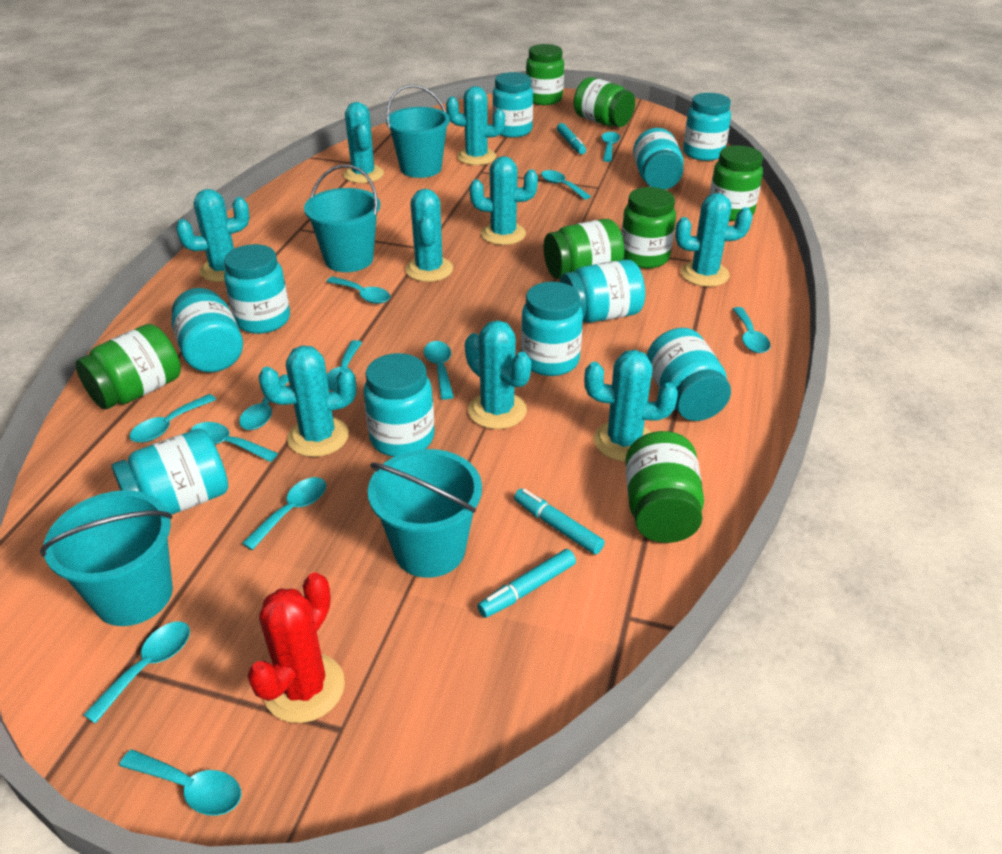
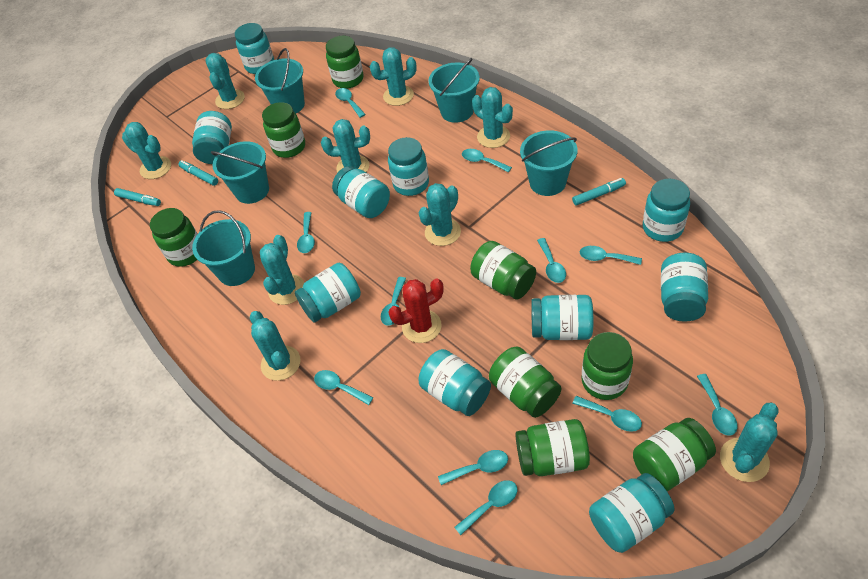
green jar: [75,324,181,409] [526,44,564,105] [543,219,624,279] [574,77,635,127] [622,187,676,269] [625,431,704,543] [709,145,763,221] = 7 -> [150,208,198,267] [262,102,305,158] [326,36,364,89] [470,241,536,300] [489,347,562,418] [515,419,590,476] [581,332,633,400] [633,418,716,491] = 8
turquoise bucket: [40,490,173,626] [304,164,380,272] [368,449,482,578] [386,85,450,178] = 4 -> [192,210,255,286] [211,141,269,204] [255,48,305,113] [428,58,480,123] [520,130,577,196] = 5
turquoise spoon: [83,622,190,724] [119,749,241,816] [130,394,217,443] [190,422,278,462] [239,375,289,430] [242,477,326,550] [326,277,390,304] [327,340,362,391] [424,341,454,400] [541,170,591,200] [601,132,620,162] [733,307,771,353] = 12 -> [297,212,315,253] [314,370,373,405] [335,88,366,118] [381,277,406,326] [438,450,508,485] [454,480,518,535] [462,149,512,172] [537,238,566,283] [572,396,642,432] [580,246,642,265] [697,374,738,436] = 11

